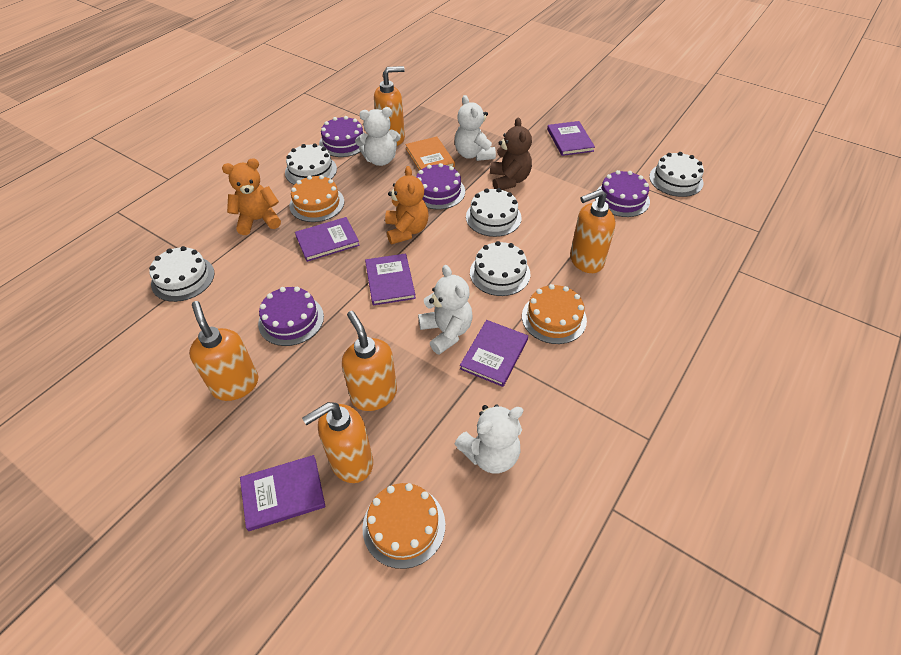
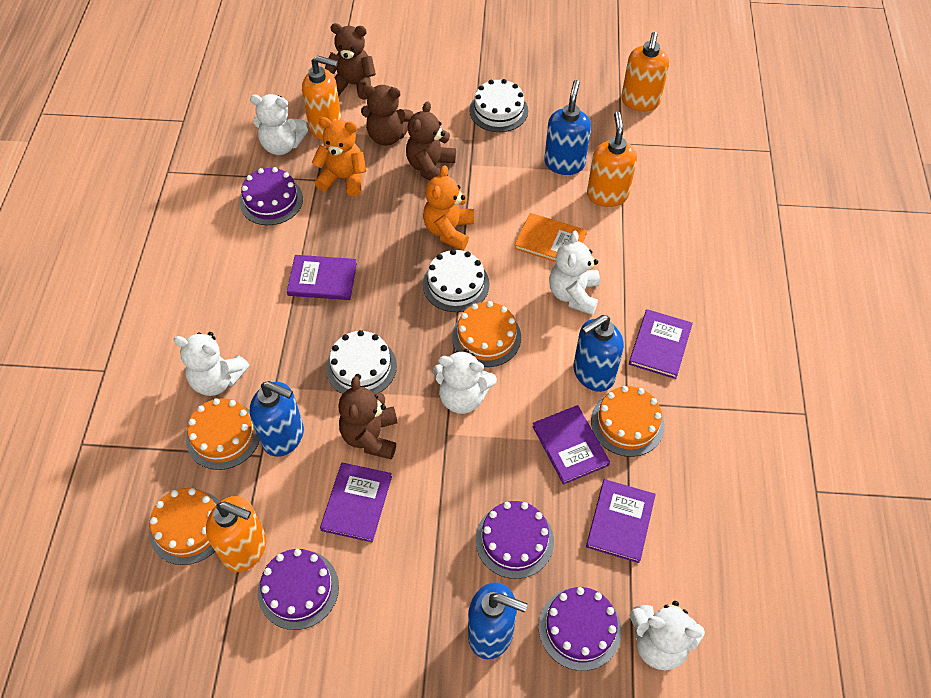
blue soap dispenser: none = 0 -> [250,381,304,457] [468,582,528,659] [544,80,591,175] [573,315,624,392] = 4
brown teddy bear: [490,117,532,190] = 1 -> [324,23,376,100] [338,376,398,459] [361,85,414,146] [406,101,456,181] = 4
orange cake: [289,175,344,222] [362,483,445,569] [522,284,587,344] = 3 -> [149,488,220,565] [186,398,260,470] [452,301,521,367] [591,386,665,457] = 4
orange soap dispenser: [189,301,258,401] [302,402,373,483] [342,311,397,411] [374,66,405,146] [570,189,616,273] = 5 -> [206,496,266,572] [302,55,342,140] [587,111,637,207] [621,32,669,111] = 4
white cake: [149,246,215,302] [285,143,337,185] [466,188,522,237] [470,241,530,296] [649,152,704,197] = 5 -> [326,330,397,394] [423,249,490,312] [469,79,528,132] = 3
white teddy bear: [355,107,400,166] [418,265,473,355] [455,95,496,161] [455,405,523,474] = 4 -> [174,332,249,396] [250,94,308,155] [433,349,497,414] [549,231,600,315] [629,601,705,670] = 5

